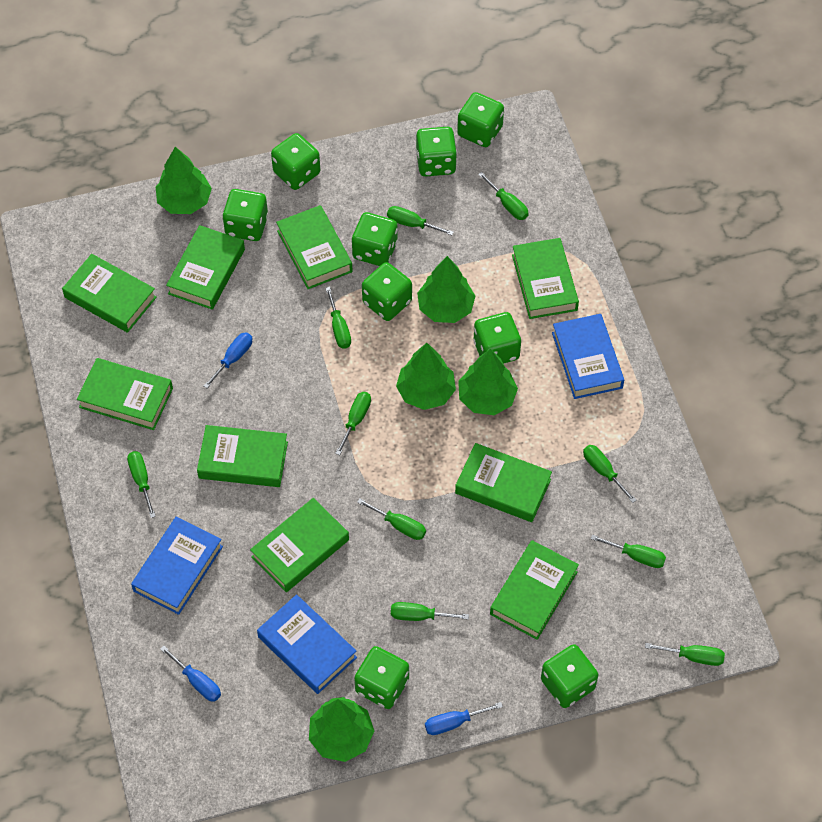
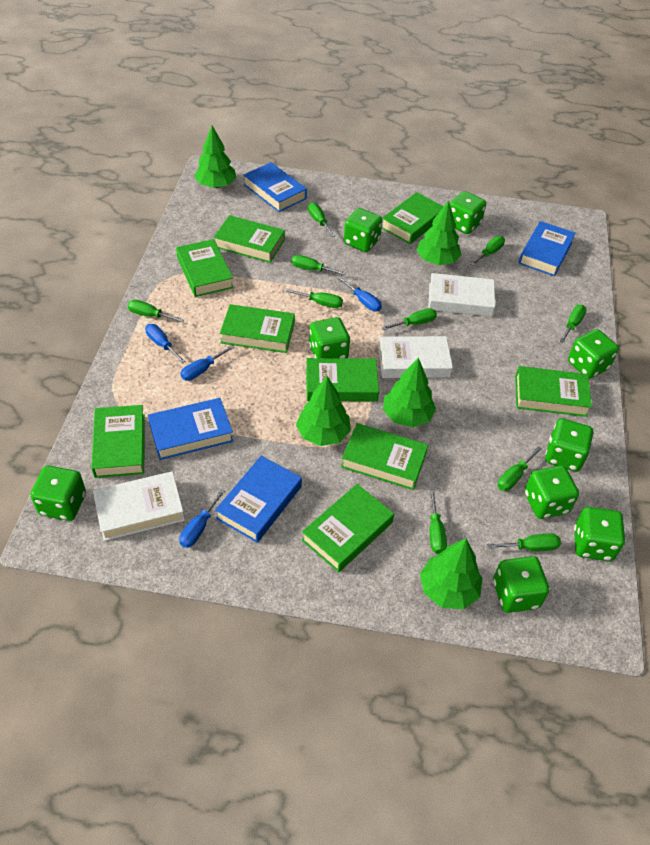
blue book: [131,516,223,615] [257,594,357,694] [552,314,624,399] = 3 -> [148,398,233,460] [215,456,302,543] [243,162,307,212] [518,221,576,276] = 4
blue screwdriver: [160,646,221,702] [204,332,252,388] [425,702,503,735] = 3 -> [145,324,185,363] [179,489,225,548] [180,345,234,381] [338,277,382,311] = 4
white book: none = 0 -> [93,471,185,541] [378,336,453,378] [428,273,495,317] = 3

